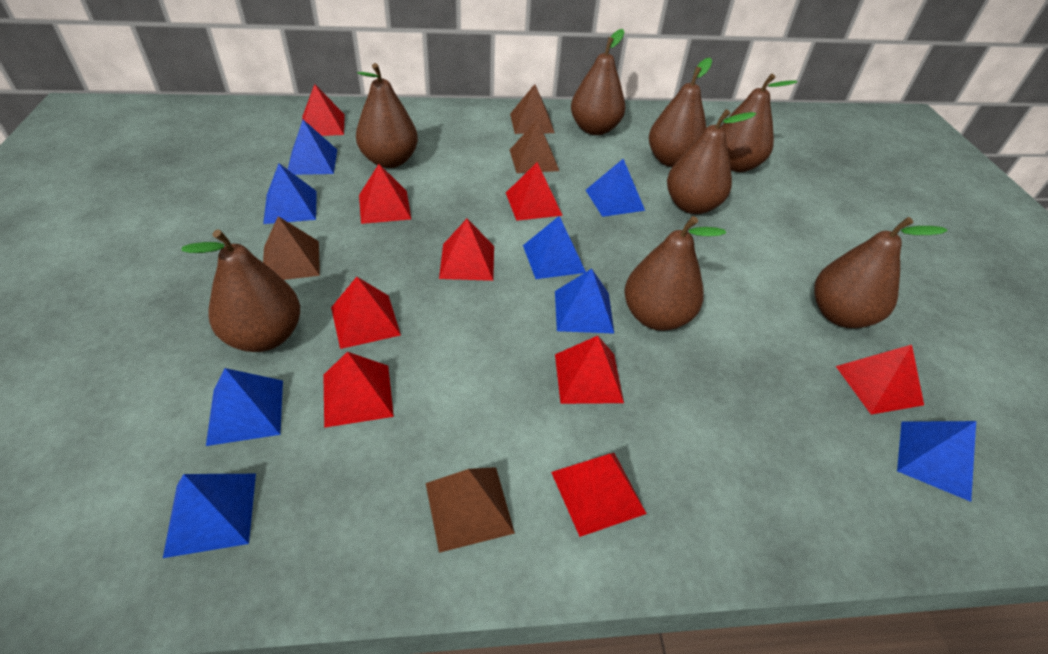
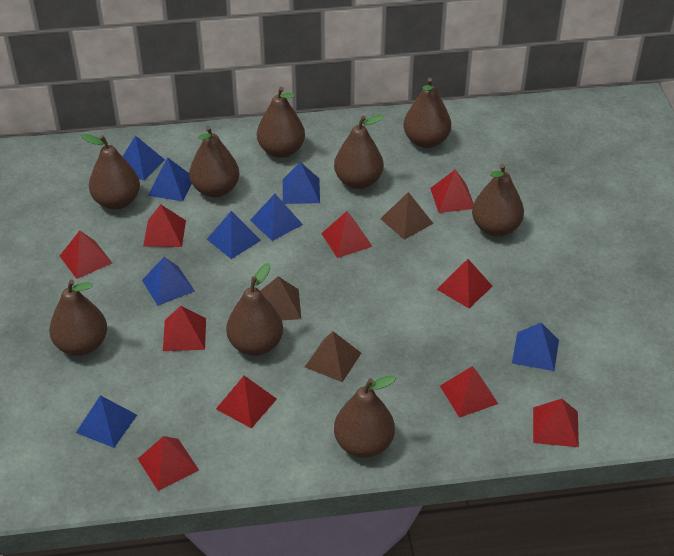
brown pear: [182,229,300,352] [356,63,418,168] [571,29,625,135] [624,216,726,331] [649,58,712,167] [667,109,756,214] [721,74,797,172] [814,217,948,328] = 8 -> [49,279,107,356] [81,134,140,210] [189,126,239,197] [226,263,283,356] [257,87,305,158] [334,115,384,189] [334,376,396,458] [403,78,451,148] [472,164,524,237] = 9
brown pyramid: [263,216,320,280] [426,467,515,553] [510,84,555,134] [510,120,559,173] = 4 -> [260,276,301,320] [305,331,361,382] [380,192,434,240] = 3
red pyramid: [302,84,345,136] [323,352,394,428] [331,277,401,349] [359,164,411,224] [439,219,494,281] [506,162,563,221] [551,453,647,537] [555,336,624,404] [836,345,924,415] = 9 -> [60,231,112,279] [138,436,199,491] [143,204,186,247] [163,306,206,351] [216,376,277,428] [321,211,373,258] [430,169,473,213] [437,259,493,308] [440,366,498,418] [533,399,579,447] = 10

